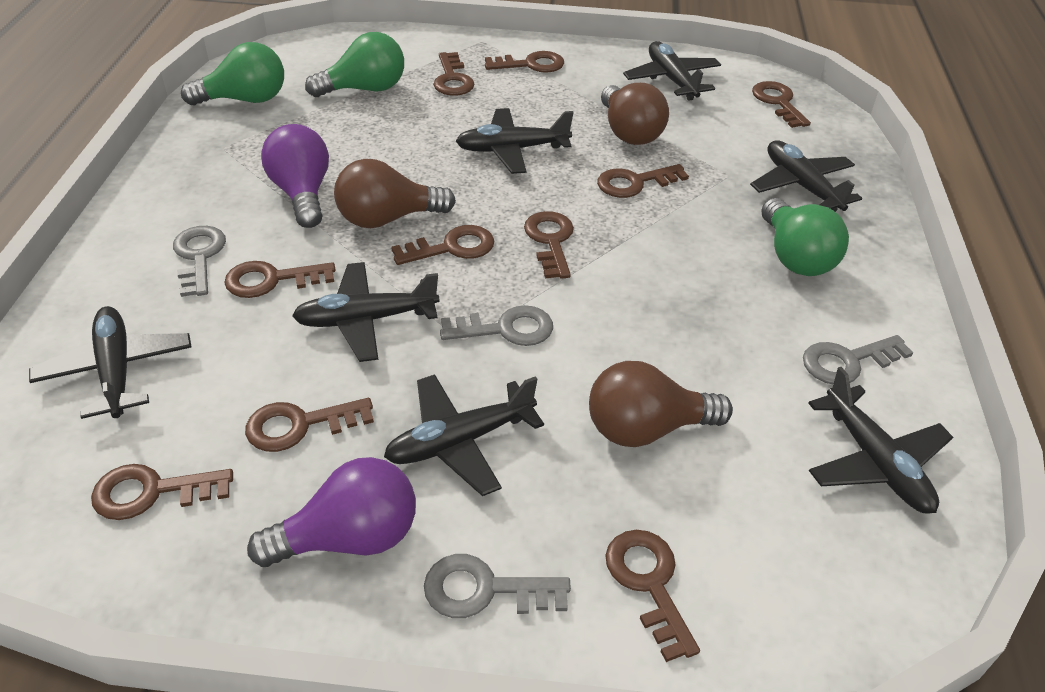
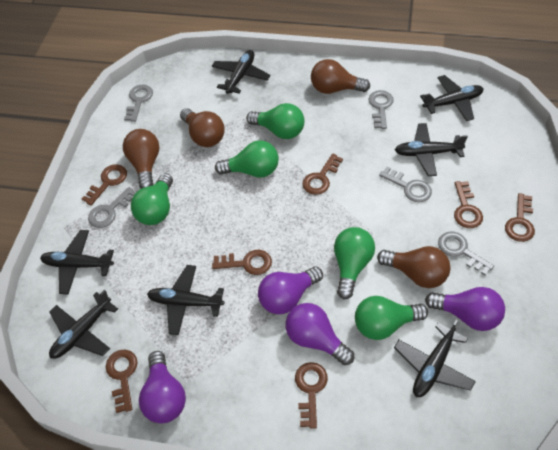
brown key: [91,464,233,520] [224,261,335,298] [245,398,374,452] [391,225,494,265] [433,52,474,96] [485,51,564,73] [524,211,574,279] [597,164,689,198] [605,530,700,662] [752,81,811,128] = 10 -> [82,164,127,206] [106,350,138,413] [212,250,272,275] [295,362,328,429] [303,154,343,195] [454,181,483,228] [505,193,535,242] = 7
brown light bulb: [334,159,456,228] [589,361,733,447] [601,83,669,145] = 3 -> [123,129,159,189] [180,108,224,147] [311,59,370,94] [377,246,450,288] = 4
green light bulb: [181,42,284,105] [305,32,404,97] [761,198,849,276] = 3 -> [131,173,173,225] [215,140,279,178] [246,103,304,139] [334,227,375,299] [355,296,428,340] = 5
grey key: [173,226,226,297] [424,554,571,618] [440,305,553,346] [803,335,913,384] = 4 -> [88,187,136,228] [124,85,153,122] [368,90,394,129] [379,167,432,202] [438,232,494,275] = 5
purple light bulb: [247,457,416,567] [261,124,329,228] = 2 -> [139,351,186,423] [258,267,323,315] [285,303,354,365] [425,287,505,331] = 4

